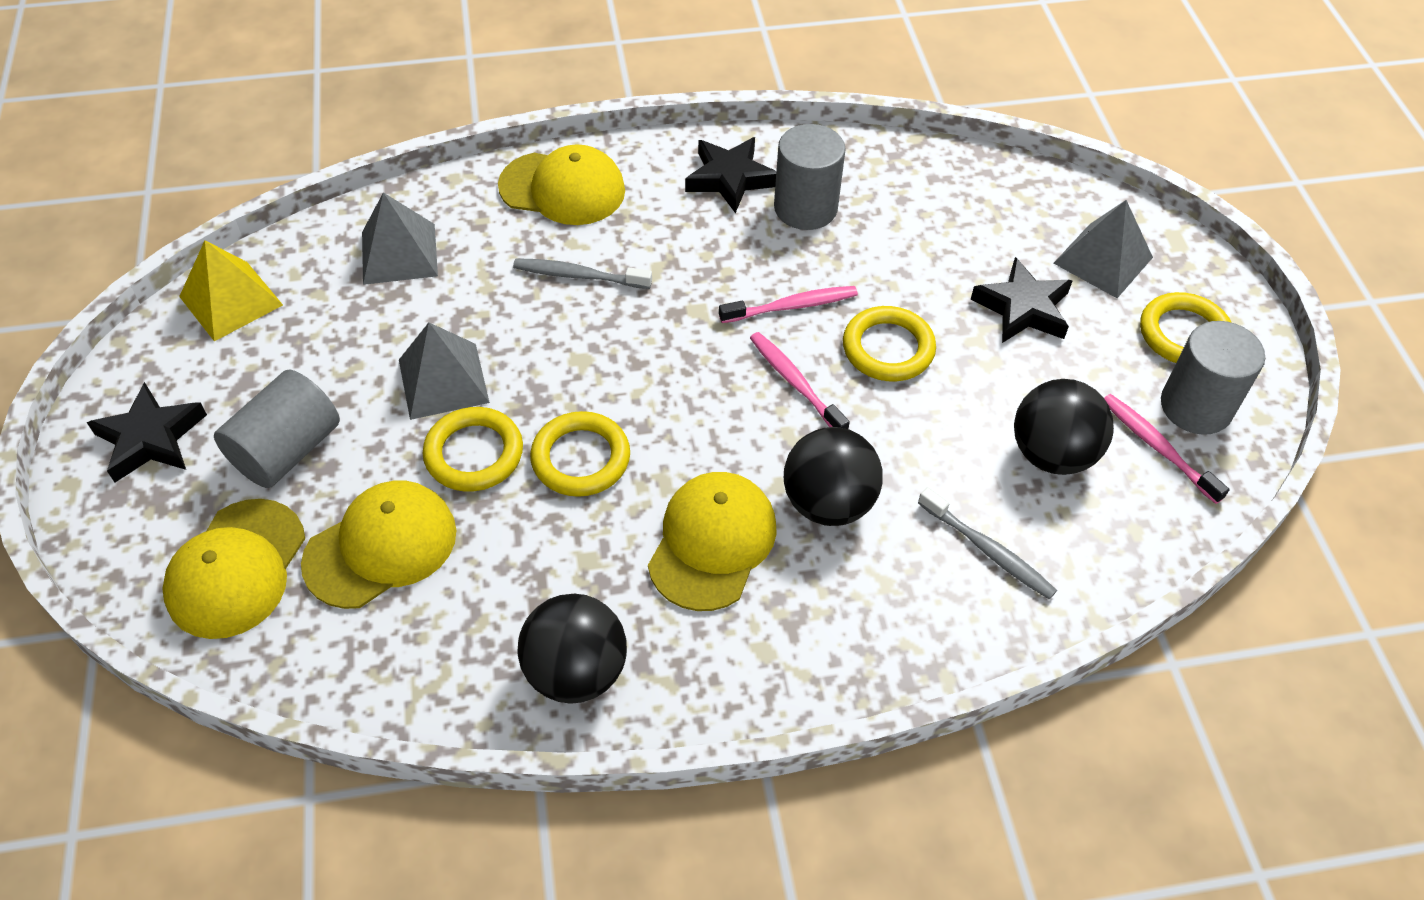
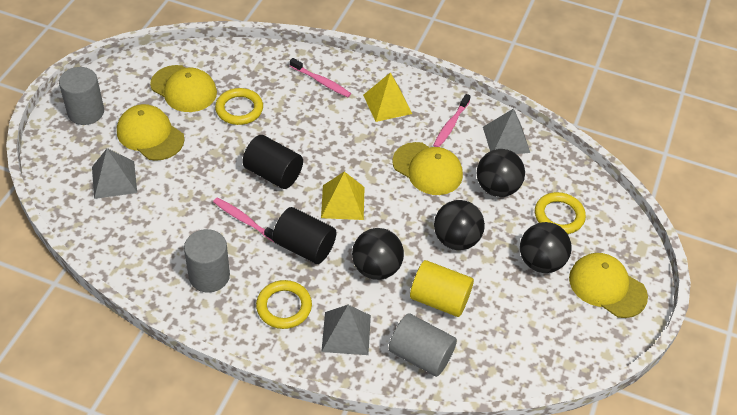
black ball: [518,594,627,704] [784,427,883,526] [1014,379,1114,475] = 3 -> [352,228,404,280] [434,200,485,250] [477,149,525,197] [520,222,572,273] = 4
black cylinder: none = 0 -> [243,135,303,189] [273,207,336,264] = 2
black star: [87,382,207,482] [685,137,776,213] [971,257,1072,343] = 3 -> none = 0
grey toothbrush: [513,258,652,289] [918,487,1057,600] = 2 -> none = 0
yellow cylinder: none = 0 -> [410,260,474,317] = 1
yellow pyramid: [179,240,283,341] = 1 -> [321,171,365,220] [363,72,412,122] = 2
yellow ring: [423,407,523,492] [530,411,630,497] [843,306,936,382] [1140,292,1232,363] = 4 -> [215,88,263,125] [256,280,312,329] [535,192,586,234] = 3

